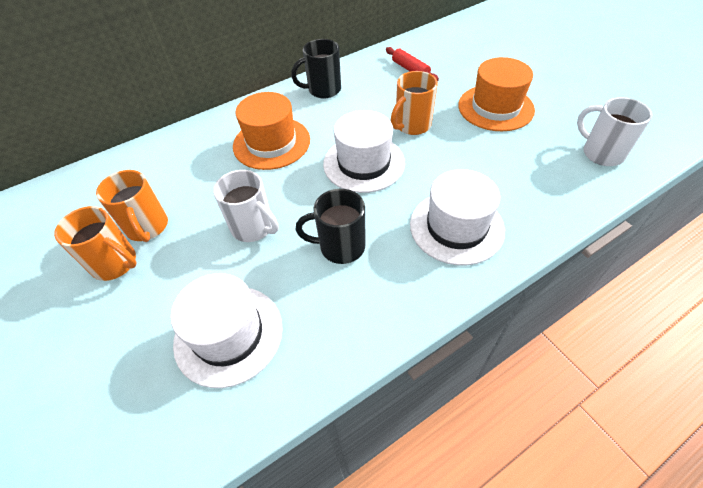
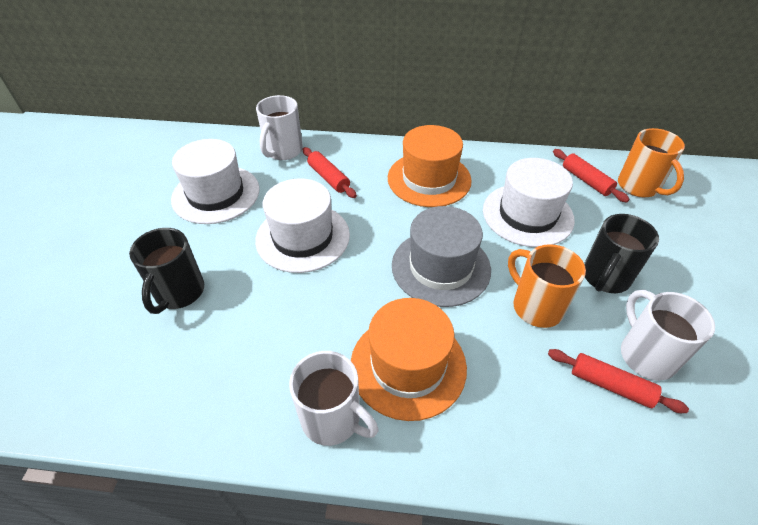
grey hat: none = 0 -> [392,206,491,307] = 1
orange mug: [54,206,136,281] [96,170,168,242] [391,71,438,135] = 3 -> [508,244,586,328] [618,128,685,198] = 2
red rolling pin: [386,47,439,81] = 1 -> [303,147,357,198] [548,349,689,413] [553,149,629,202] = 3
white mug: [213,170,279,242] [577,97,652,166] = 2 -> [256,95,303,160] [289,351,378,446] [621,290,715,381] = 3

